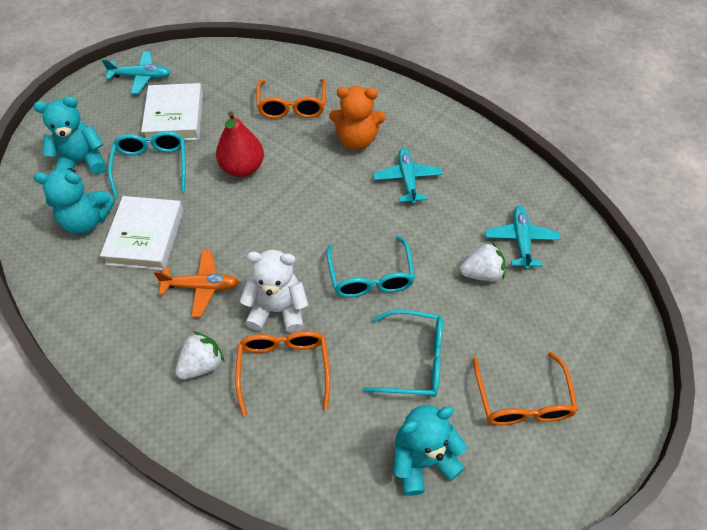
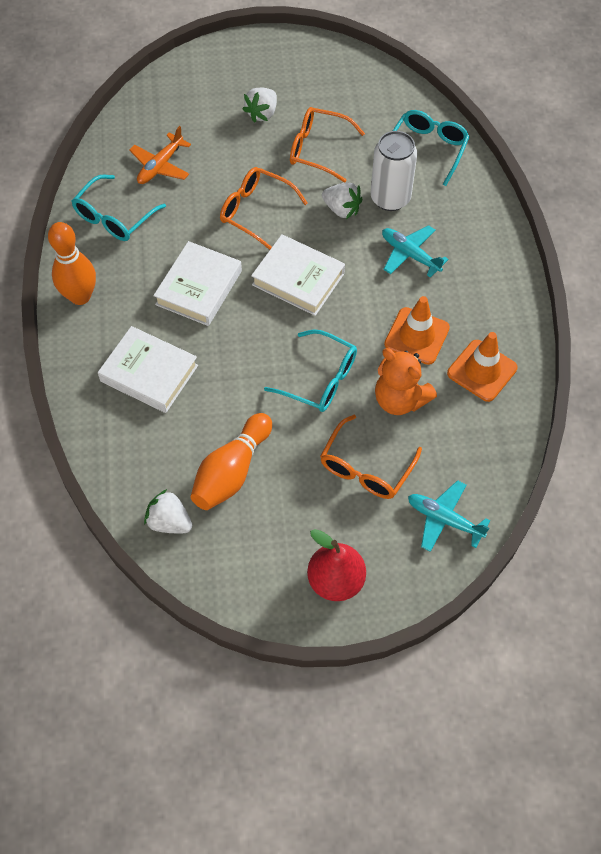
orange bowling pin: none = 0 -> [48,222,96,305] [191,413,272,510] = 2
orange traffic cone: none = 0 -> [384,296,450,365] [447,332,518,402] = 2
turquoise plane: [102,52,171,94] [373,148,443,204] [485,205,560,270] = 3 -> [382,225,448,278] [408,480,490,552] = 2
turquoise teddy bear: [33,168,115,234] [34,96,106,174] [394,405,467,496] = 3 -> none = 0
white book: [100,196,183,270] [141,83,203,142] = 2 -> [98,326,198,413] [153,241,242,326] [251,234,345,316] = 3
white can: none = 0 -> [371,131,417,211] = 1
white strawberry: [175,331,224,379] [460,242,505,282] = 2 -> [144,489,192,534] [243,88,277,123] [322,182,363,219] = 3
white teddy bear: [240,250,308,333] = 1 -> none = 0

